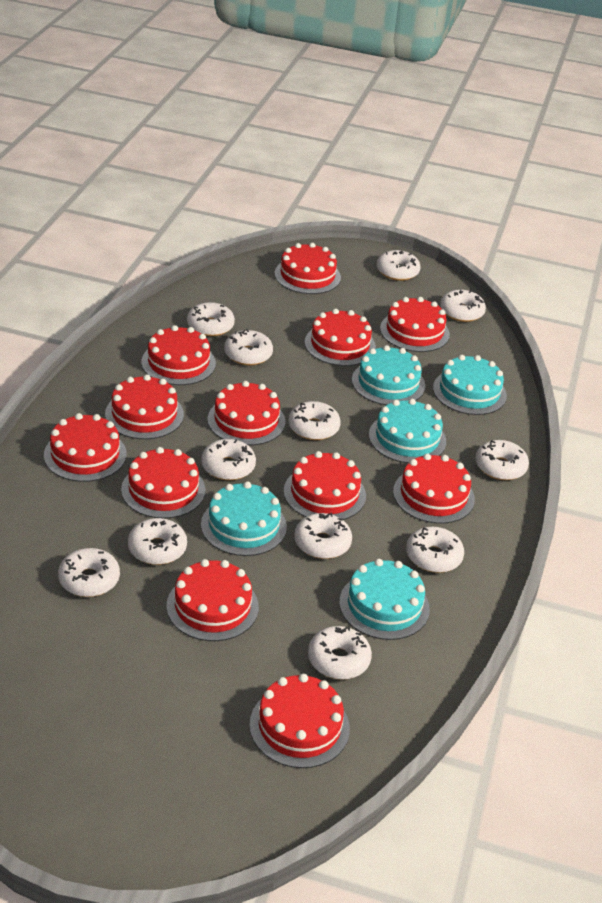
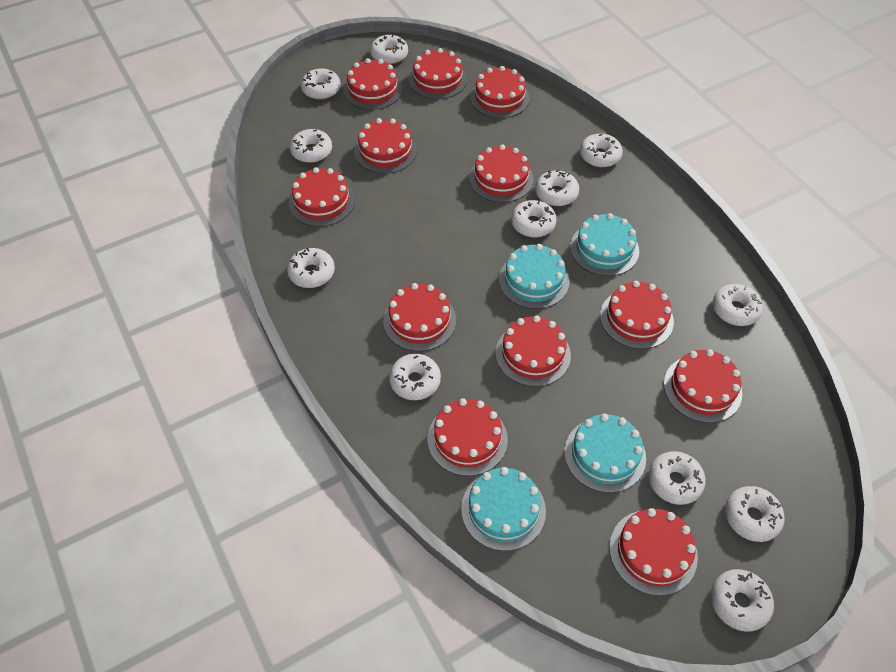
turquoise cake: [201,482,287,556] [339,559,430,640] [352,345,425,405] [369,399,446,463] [433,355,507,415] = 5 -> [461,467,546,551] [499,244,570,309] [564,413,646,493] [570,213,639,276] = 4

